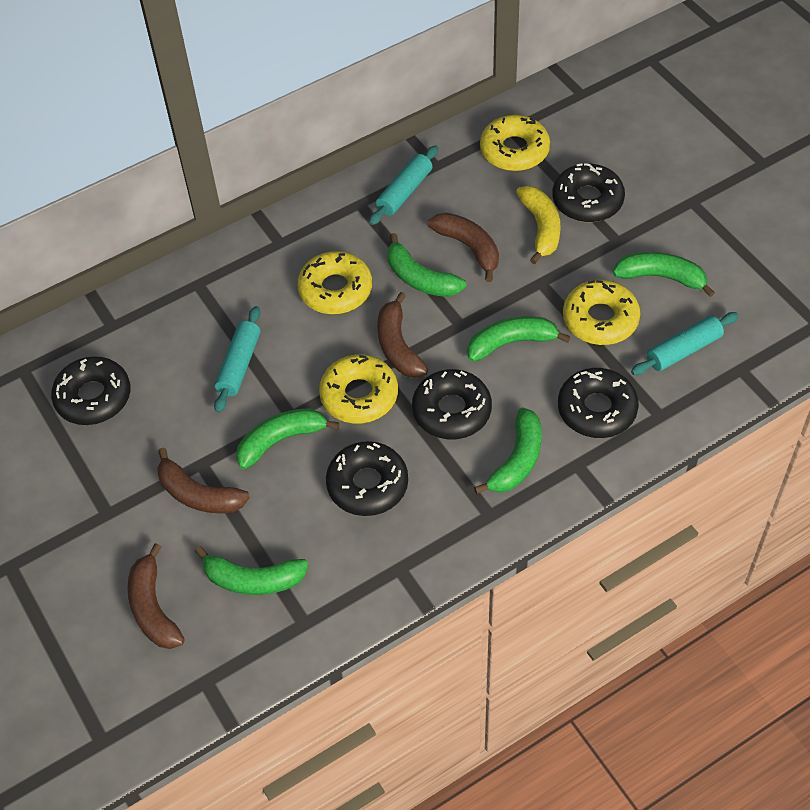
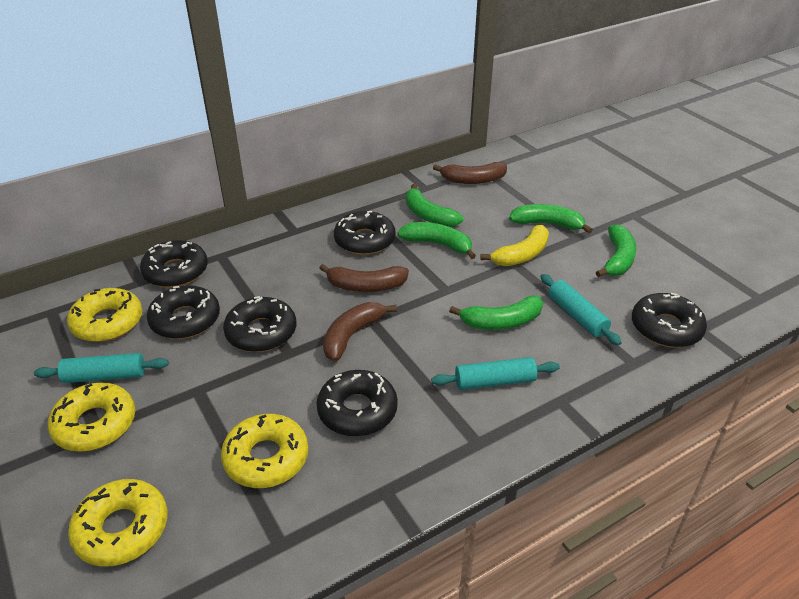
black donut: [51,356,131,425] [326,441,408,516] [412,369,492,439] [552,163,625,222] [558,368,639,438] = 5 -> [140,240,208,288] [147,285,220,339] [223,296,296,352] [316,370,398,437] [334,211,396,255] [632,293,707,347] = 6
brown banana: [127,543,185,649] [157,447,250,513] [377,292,428,378] [428,213,499,282] = 4 -> [319,264,409,292] [323,302,397,362] [433,162,507,184] = 3
green banana: [195,546,308,595] [236,408,340,470] [387,233,466,297] [467,316,571,362] [474,408,542,494] [613,252,715,297] = 6 -> [397,222,476,259] [406,184,463,227] [449,295,543,330] [509,204,593,234] [596,224,636,277] = 5

